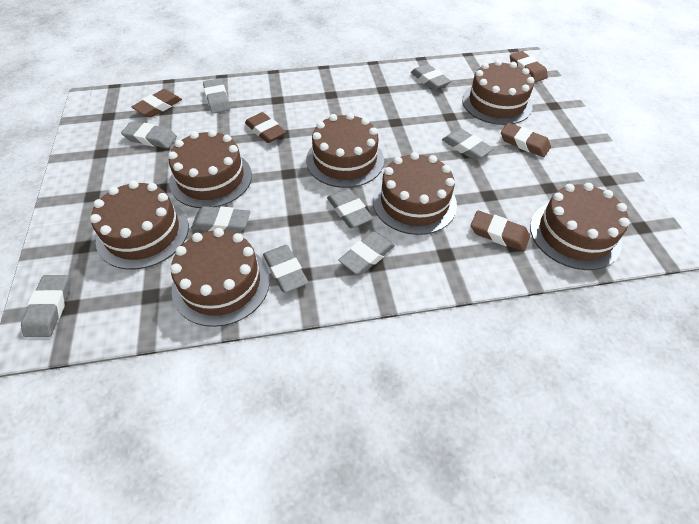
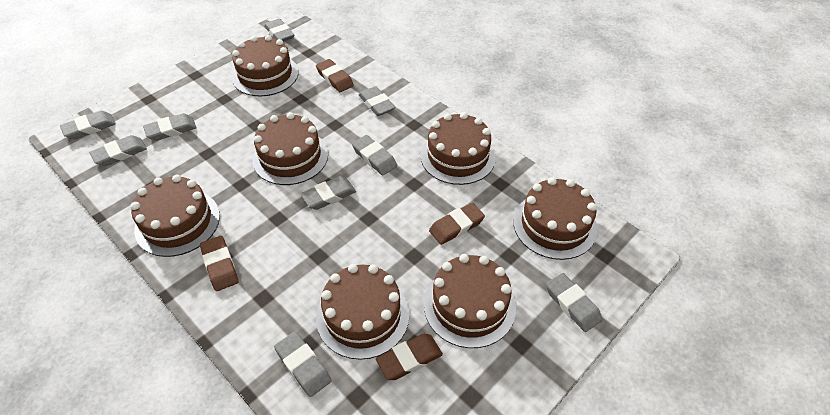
brown eraser: [132,89,182,118] [245,112,286,143] [471,211,530,252] [501,123,551,157] [510,51,548,82] = 5 -> [200,236,238,291] [316,59,354,92] [376,334,443,380] [429,202,485,245] = 4

